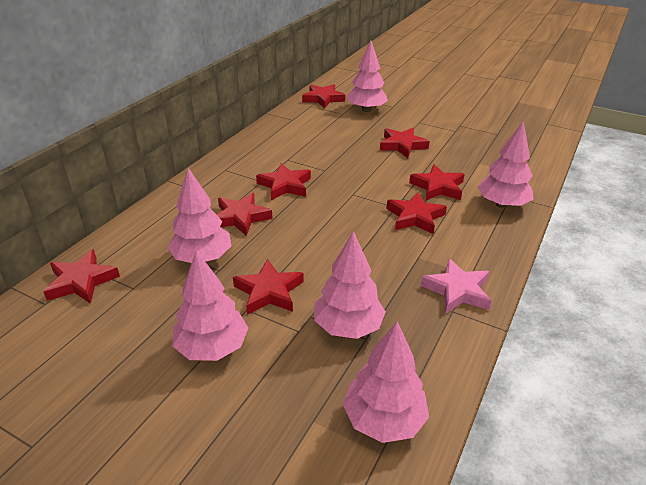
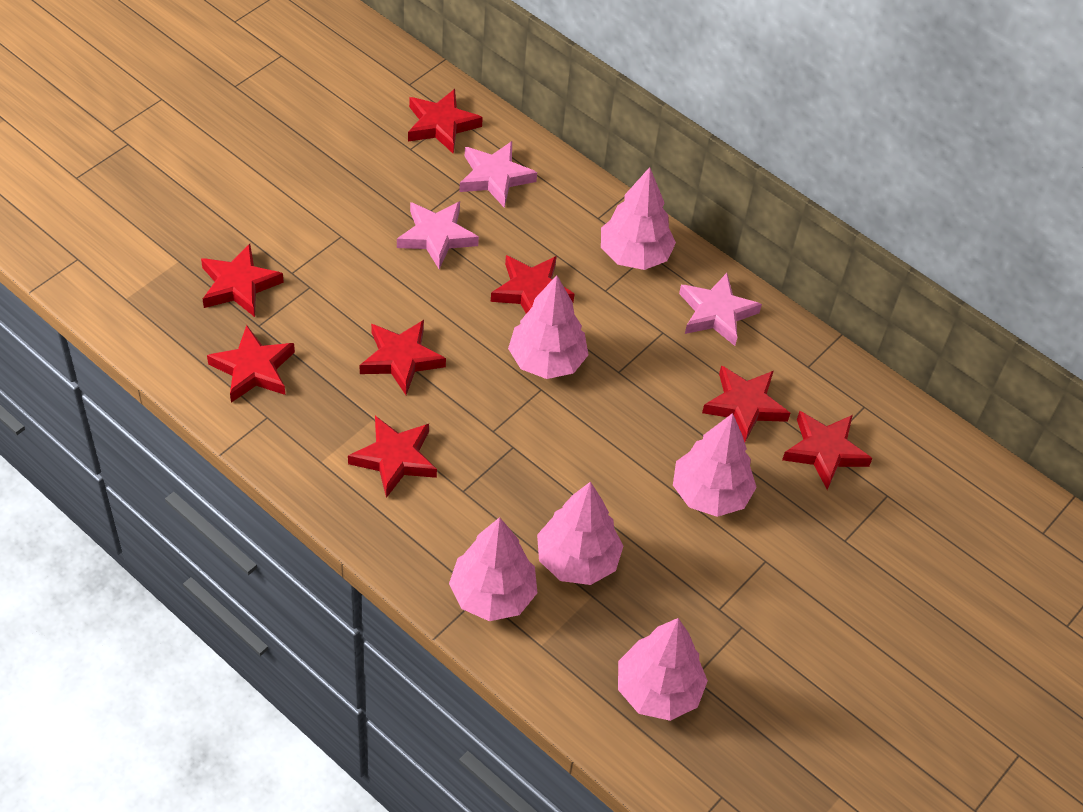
pink star: [421,258,491,314] = 1 -> [397,201,479,269] [459,141,537,208] [679,273,762,346] = 3

